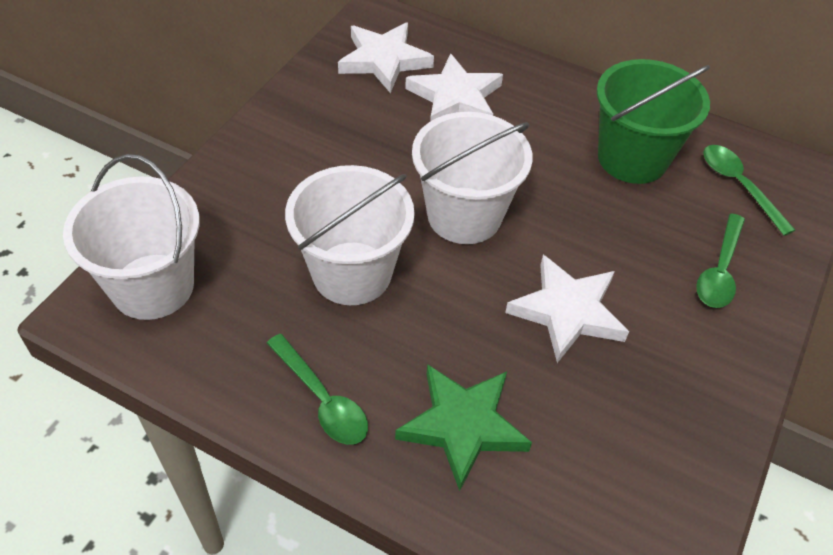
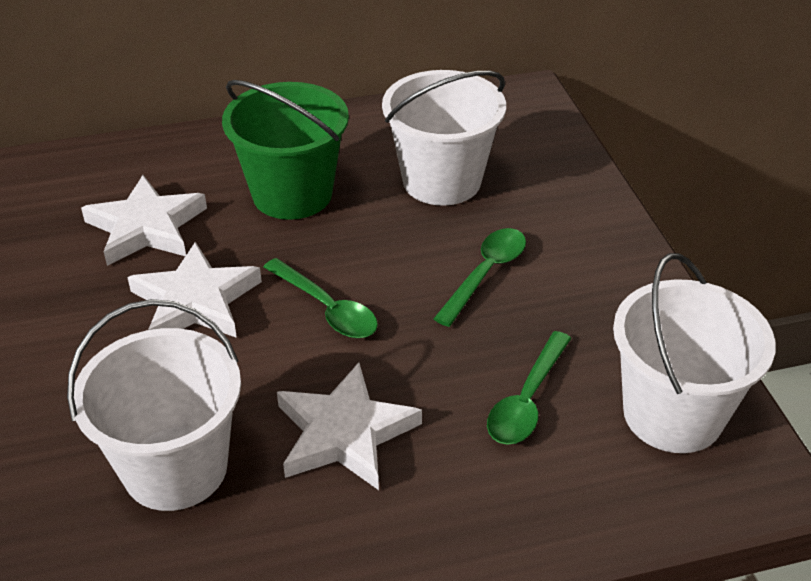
green star: [395,364,532,491] = 1 -> none = 0

